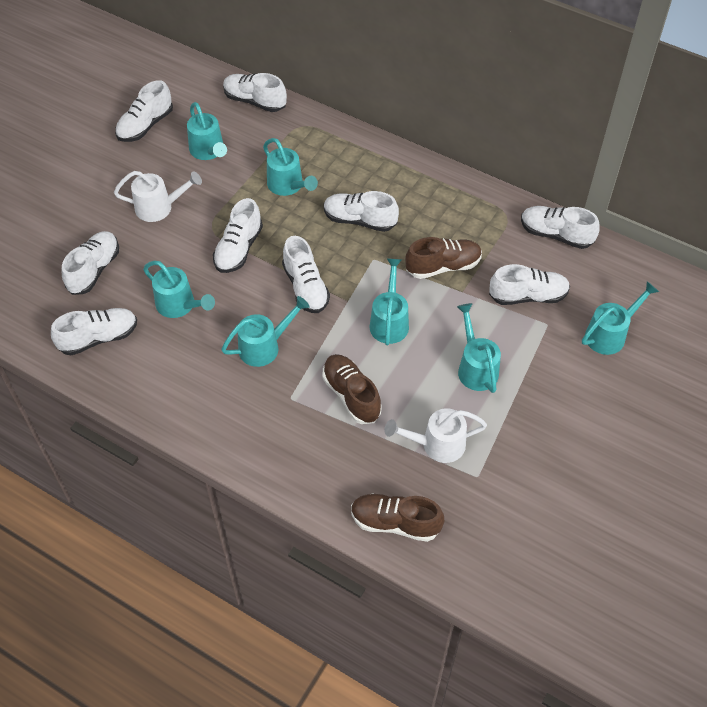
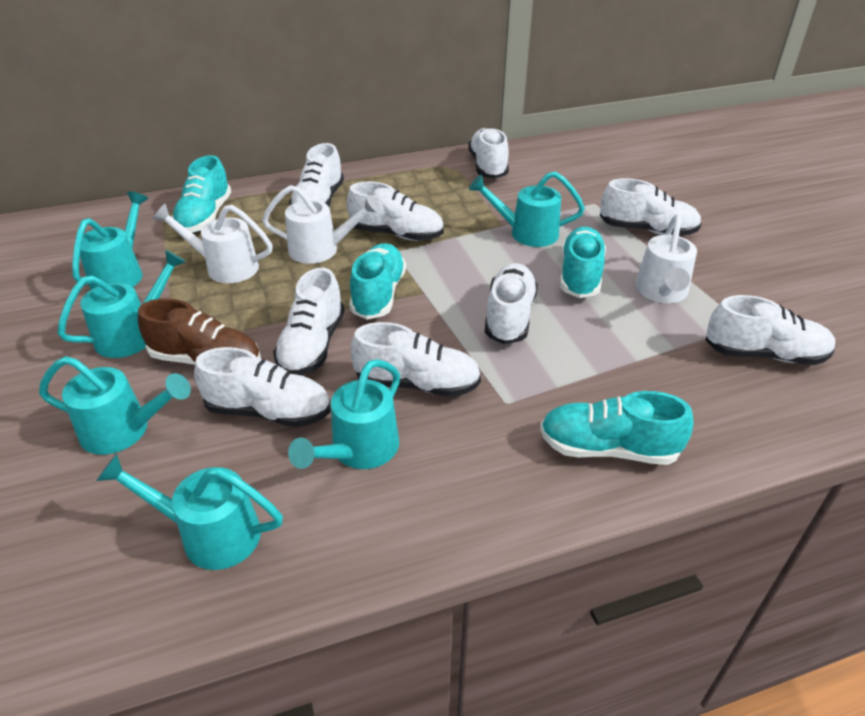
brown shoe: [322,354,382,424] [351,494,444,542] [405,237,482,279] = 3 -> [138,298,261,365] = 1
turquoise shoe: none = 0 -> [172,155,231,233] [349,243,406,320] [540,391,693,465] [560,227,606,298] = 4
turquoise watering can: [143,261,215,318] [187,102,227,160] [221,296,310,367] [263,138,318,196] [370,258,409,345] [457,303,501,393] [582,281,659,355] = 7 -> [39,356,191,455] [57,250,186,358] [72,191,148,290] [96,454,283,570] [288,359,400,469] [469,171,585,247] = 6
white watering can: [114,171,202,222] [384,408,487,463] = 2 -> [152,203,273,283] [262,185,381,264] [635,214,697,303] = 3

